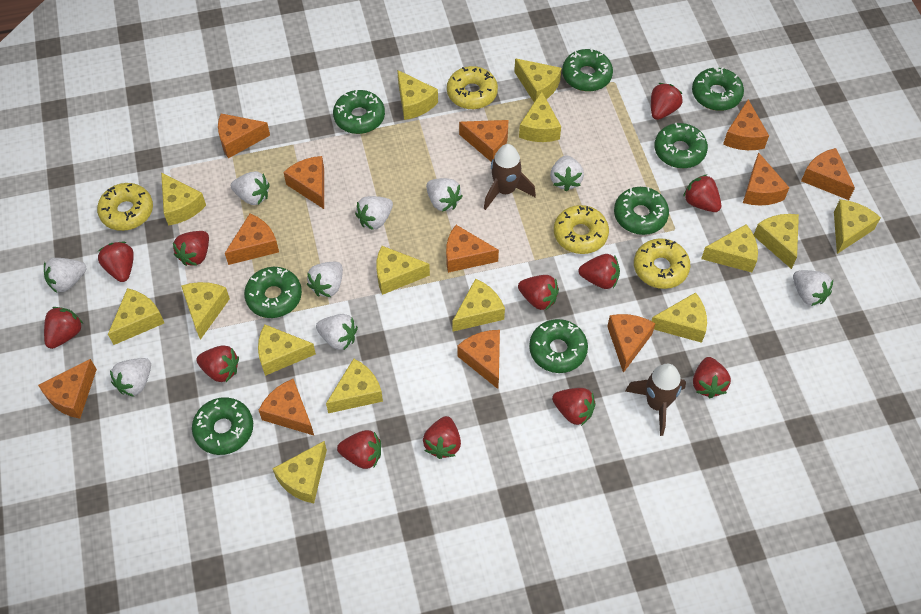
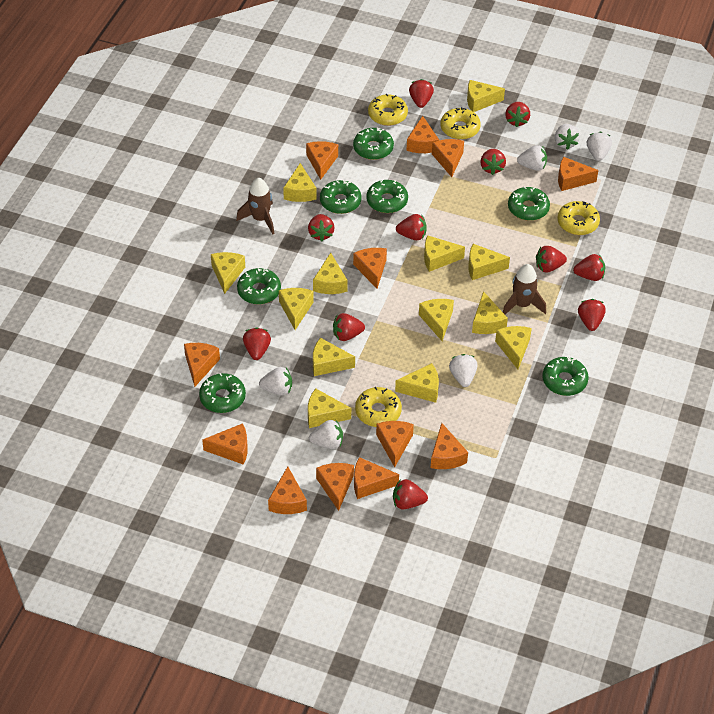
green donut: [192,397,253,455] [244,267,302,318] [333,90,385,134] [529,319,588,373] [562,48,613,92] [614,187,669,235] [654,123,708,168] [692,67,744,111] = 8 -> [199,373,246,413] [237,268,281,304] [320,180,362,214] [353,128,394,160] [366,180,408,213] [508,186,550,221] [542,357,589,396] = 7
red strawberry: [44,307,83,349] [98,242,134,282] [173,231,209,266] [196,345,239,382] [337,430,381,469] [423,416,461,459] [518,275,559,311] [552,388,596,426] [579,254,620,289] [651,83,683,120] [683,174,721,212] [693,357,731,398] = 12 -> [243,327,271,360] [308,214,335,241] [333,313,365,341] [393,479,428,509] [396,214,427,240] [409,79,434,108] [480,149,506,175] [505,102,530,127] [536,246,567,272] [573,254,605,281] [578,299,606,331] = 11
white strawberry: [44,258,86,293] [110,358,151,397] [231,171,270,205] [307,262,343,297] [316,314,358,351] [355,196,393,230] [426,178,462,212] [550,155,584,191] [793,270,833,306] = 9 -> [259,367,292,396] [309,420,343,449] [449,354,478,387] [517,145,547,171] [555,124,580,150] [587,132,612,161] = 6
yellow cheese: [108,288,164,345] [161,172,206,226] [181,282,230,340] [258,324,316,376] [272,441,327,503] [326,358,383,413] [376,246,430,295] [397,70,438,120] [453,278,505,332] [514,58,562,102] [519,91,561,142] [651,292,707,343] [701,224,758,272] [754,214,799,269] [834,199,881,254] = 15 -> [211,252,245,294] [279,288,314,330] [283,163,317,202] [308,388,351,428] [313,253,348,294] [313,338,355,376] [395,363,439,403] [419,299,454,341] [424,235,465,272] [467,80,505,112] [468,244,510,280] [472,291,508,334] [495,326,532,369] = 13

